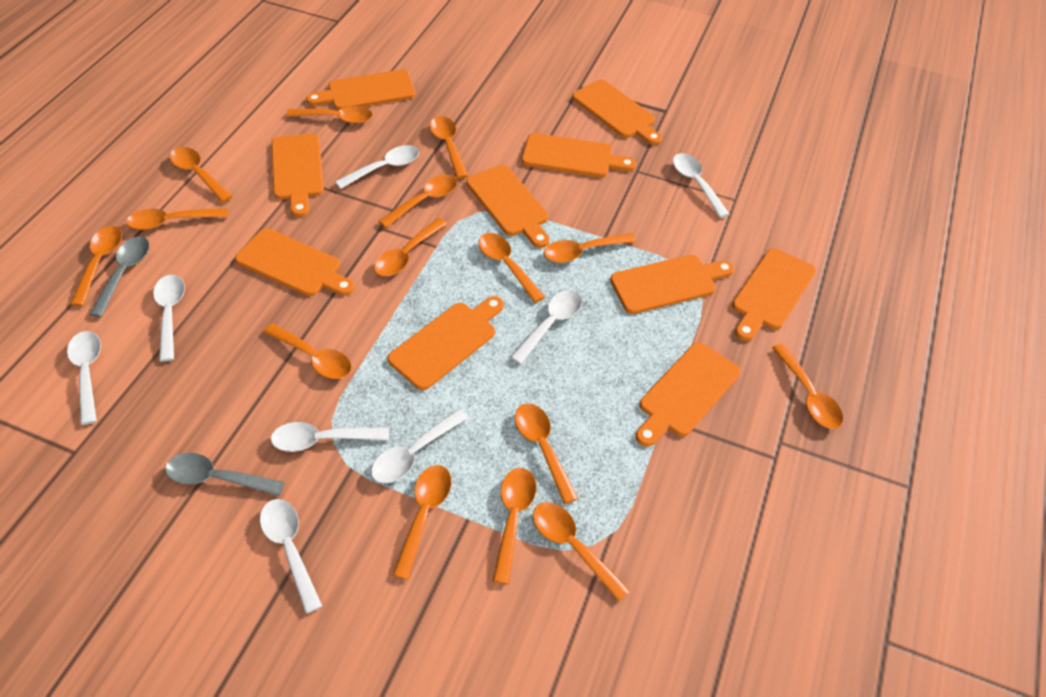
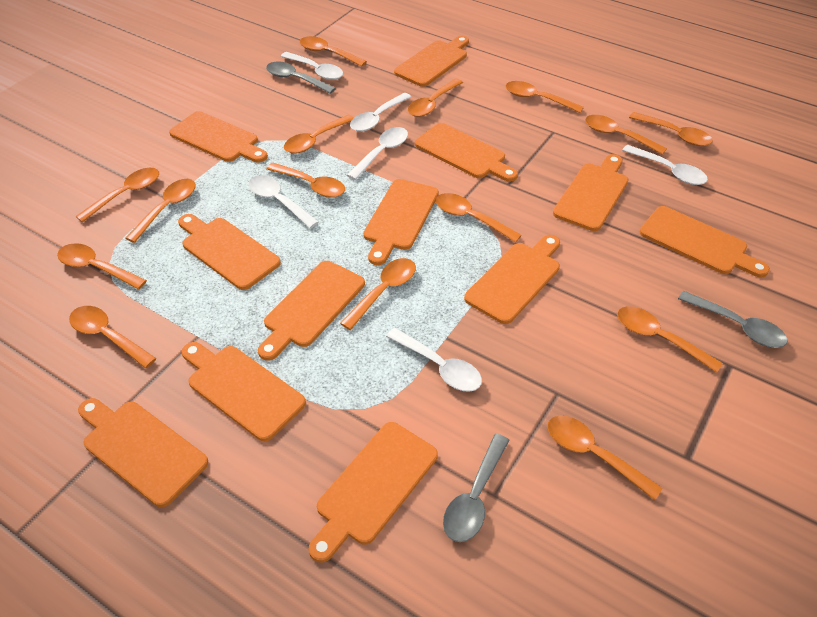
grey spoon: [90,237,149,317] [165,453,285,496] = 2 -> [266,62,336,94] [443,434,510,542] [678,291,788,348] = 3
orange cutting board: [235,228,355,296] [272,133,324,217] [306,69,415,110] [388,296,504,390] [466,165,549,248] [522,133,636,177] [572,80,662,145] [610,255,734,314] [636,342,741,447] [732,248,816,341] = 10 -> [78,398,208,507] [169,111,268,163] [178,214,281,290] [181,342,306,441] [258,261,365,360] [308,422,438,563] [363,179,439,265] [394,36,469,87] [415,123,518,182] [464,235,560,324] [553,154,629,231] [640,206,770,277] = 12
white spoon: [67,331,101,425] [153,275,185,361] [260,499,322,614] [271,422,389,452] [335,145,419,189] [371,408,468,483] [510,290,582,364] [673,153,729,218] = 8 -> [249,175,319,229] [281,52,343,80] [347,127,408,180] [350,93,411,132] [386,328,482,392] [622,145,708,185] = 6

